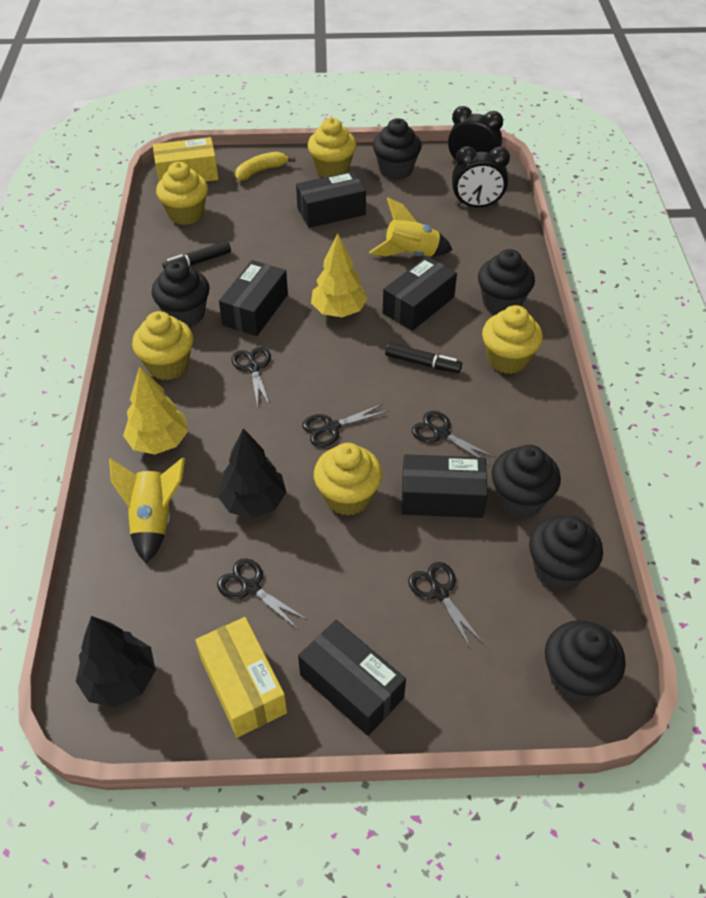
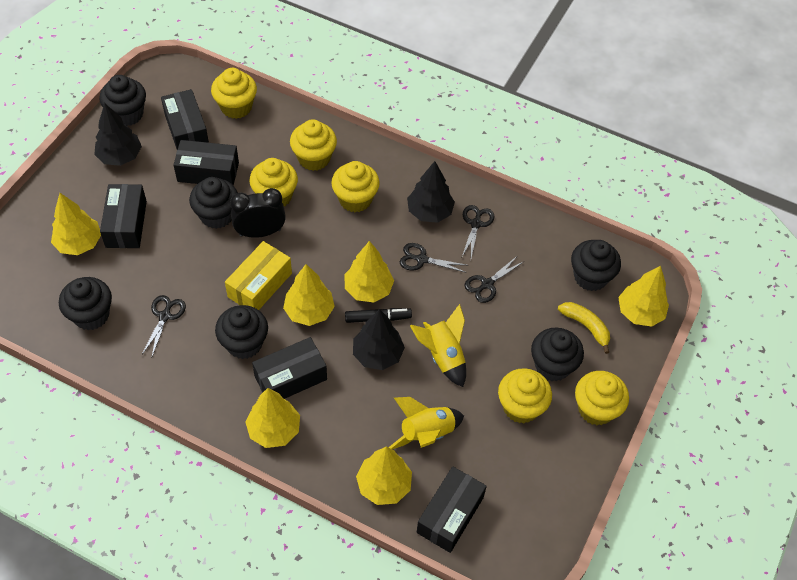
black clock: [448,106,503,164] [452,146,510,207] = 2 -> [230,188,286,238] = 1
black marker: [163,241,231,270] [385,343,462,373] = 2 -> [345,308,412,323] = 1
black scissors: [217,558,307,629] [231,347,271,407] [302,404,388,447] [408,562,484,649] [412,411,496,465] = 5 -> [142,295,186,356] [400,243,467,273] [462,205,494,258] [465,256,523,303] = 4
black tree: [76,616,156,707] [218,428,286,518] = 2 -> [94,103,142,166] [353,309,405,370] [407,161,455,223] = 3
yellow box: [153,137,218,182] [196,617,287,738] = 2 -> [225,241,292,310] = 1
yellow cupcake: [132,311,193,380] [156,162,208,225] [308,118,356,177] [314,443,382,516] [482,305,543,374] = 5 -> [211,68,257,119] [249,158,298,206] [290,119,337,171] [331,161,380,212] [498,368,552,423] [575,371,629,425] = 6
yellow tree: [123,366,188,455] [311,234,368,317] = 2 -> [51,193,101,255] [245,388,300,448] [283,264,335,326] [344,241,394,302] [356,446,412,505] [618,266,669,327] = 6

